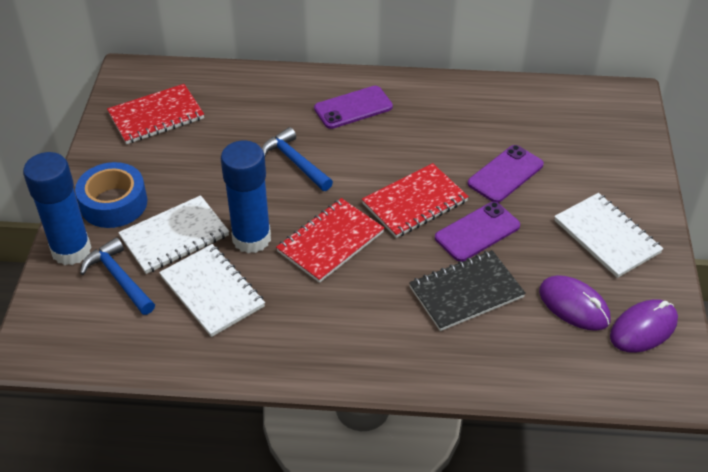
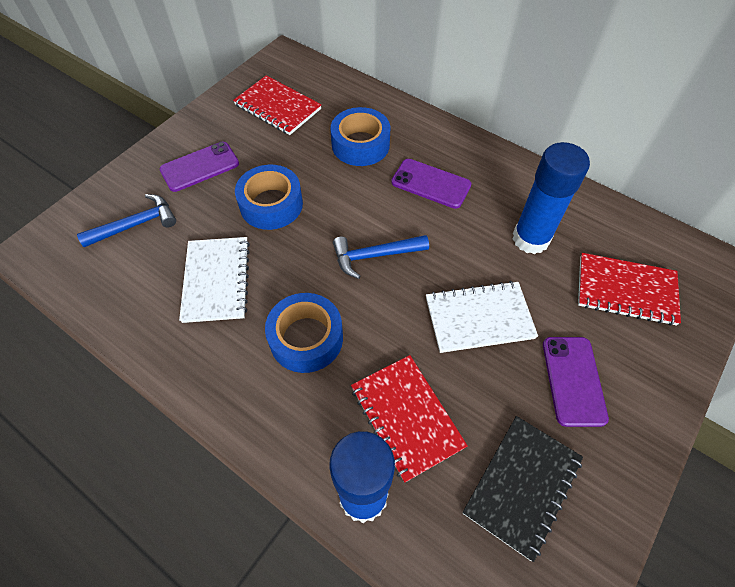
blue tape: [75,162,147,228] = 1 -> [235,165,303,230] [265,293,343,373] [330,107,390,166] = 3
purple mouse: [539,275,611,331] [610,299,678,353] = 2 -> none = 0
white notebook: [118,195,229,274] [159,244,265,337] [554,193,663,278] = 3 -> [179,237,250,323] [426,281,538,353] = 2

